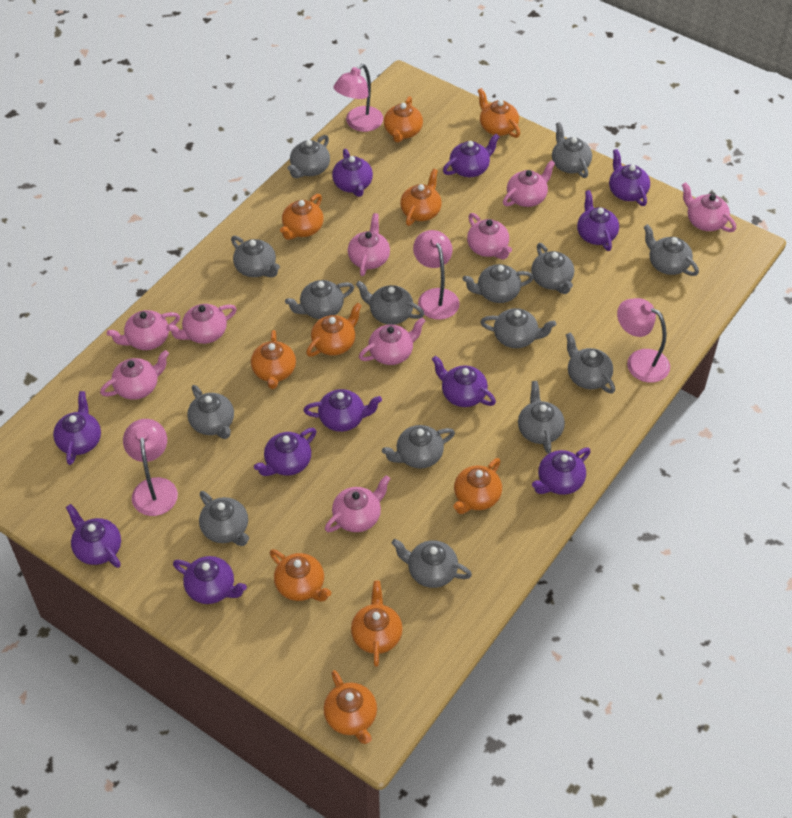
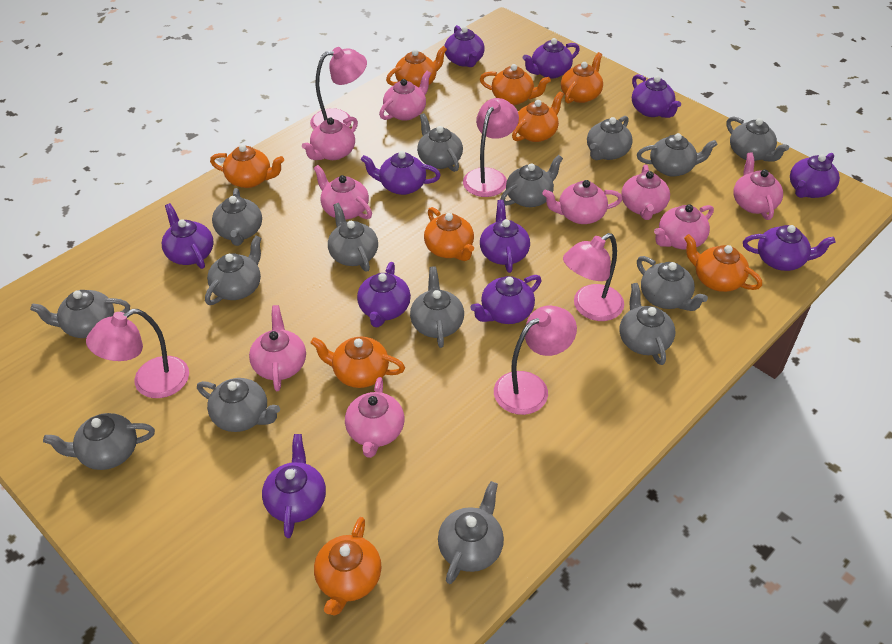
orange teapot: [251,330,296,389] [270,549,331,601] [280,194,324,240] [306,302,362,357] [324,670,377,744] [351,581,403,667] [384,96,423,143] [400,169,442,226] [453,458,502,514] [478,88,520,138] = 10 -> [210,144,284,188] [310,337,405,388] [314,517,382,615] [386,46,447,87] [424,207,474,261] [480,64,551,105] [512,92,564,142] [561,52,603,104] [684,234,762,292] = 9
pink lamp: [123,419,178,516] [333,64,383,132] [413,230,459,320] [617,298,670,383] = 4 -> [86,309,189,398] [310,47,367,129] [463,98,519,197] [494,305,577,415] [563,233,624,321] = 5

